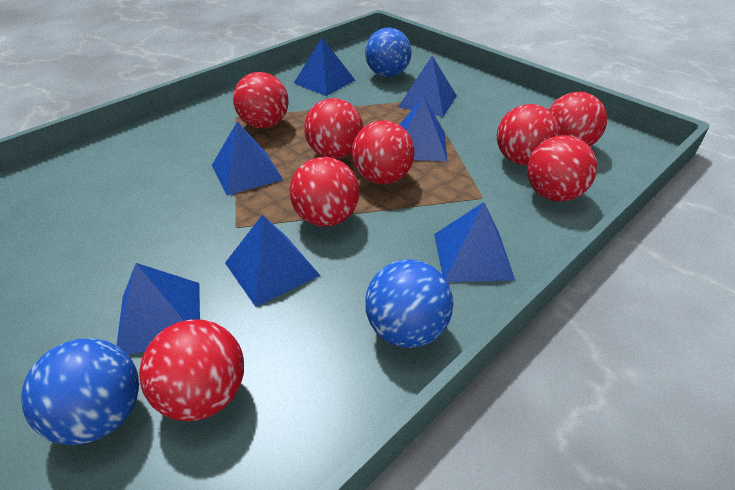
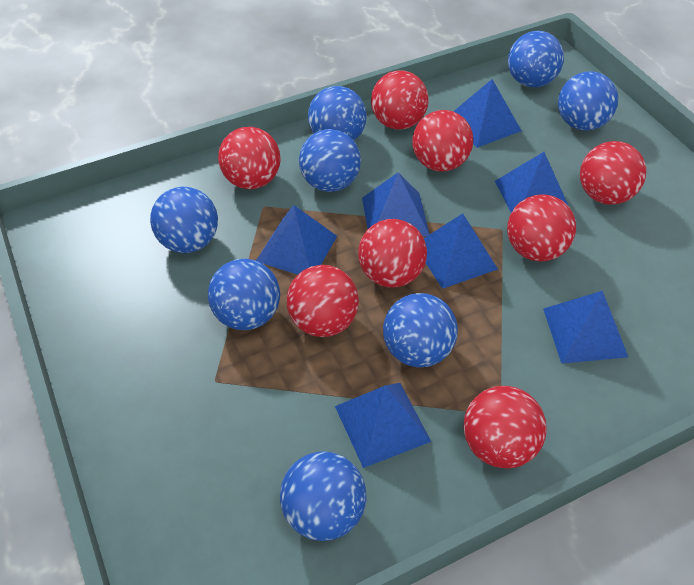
blue ball: [21,338,139,445] [365,28,411,77] [365,259,453,348] = 3 -> [150,187,218,253] [208,259,280,330] [280,451,366,541] [299,129,361,192] [308,86,366,140] [383,293,458,368] [508,31,564,88] [558,71,618,131] = 8

